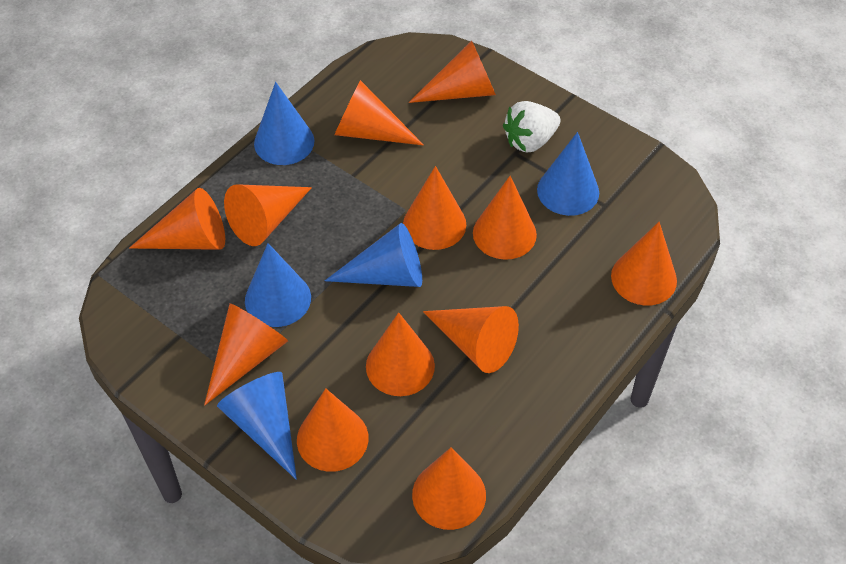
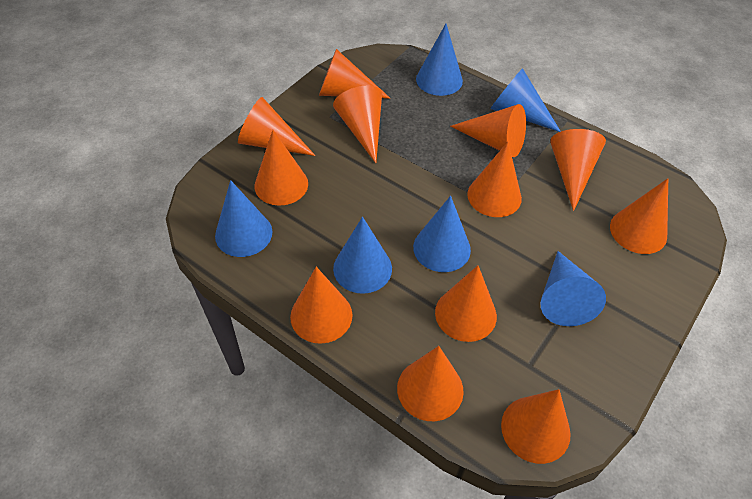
blue cone: [217,372,297,480] [245,243,311,327] [254,82,314,165] [325,223,422,287] [537,132,599,216] = 5 -> [215,180,272,257] [333,217,392,294] [413,196,471,272] [416,24,463,96] [490,68,561,132] [541,251,606,326] = 6
white strawberry: [503,101,561,152] = 1 -> none = 0

